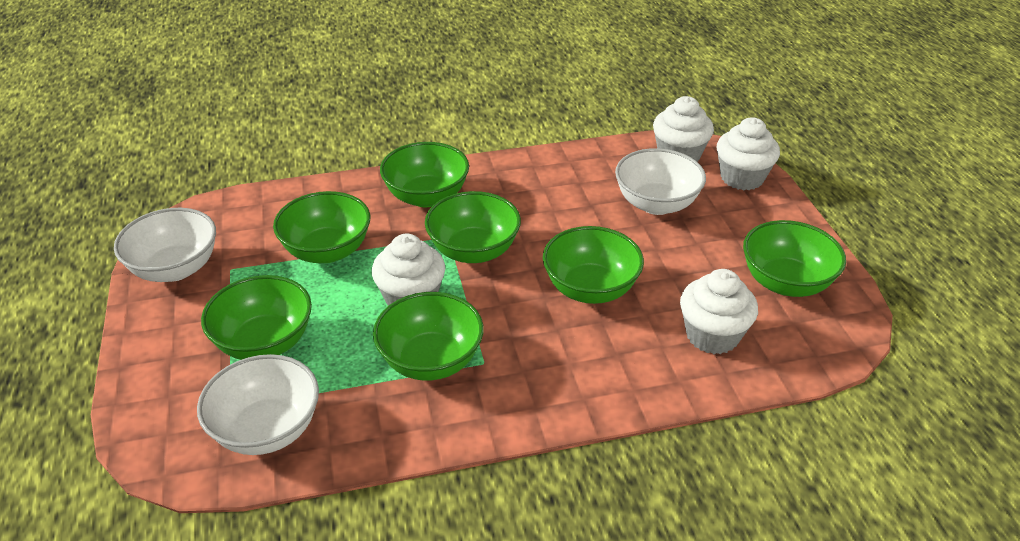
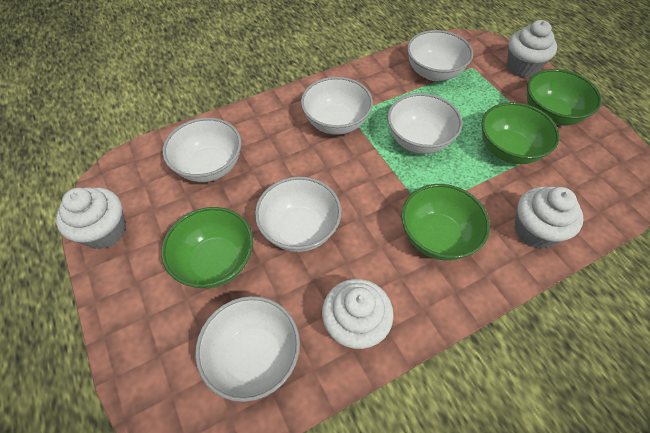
green bowl: [201,275,312,360] [273,191,370,263] [373,292,484,380] [380,142,469,207] [425,191,521,263] [543,226,644,304] [743,220,846,297] = 7 -> [161,207,253,288] [401,184,490,260] [481,102,560,164] [527,69,602,125] = 4
white bowl: [114,208,216,282] [197,354,319,455] [615,148,706,215] = 3 -> [163,118,242,182] [195,296,300,402] [255,177,341,252] [301,77,373,135] [387,93,463,154] [407,30,473,81] = 6

